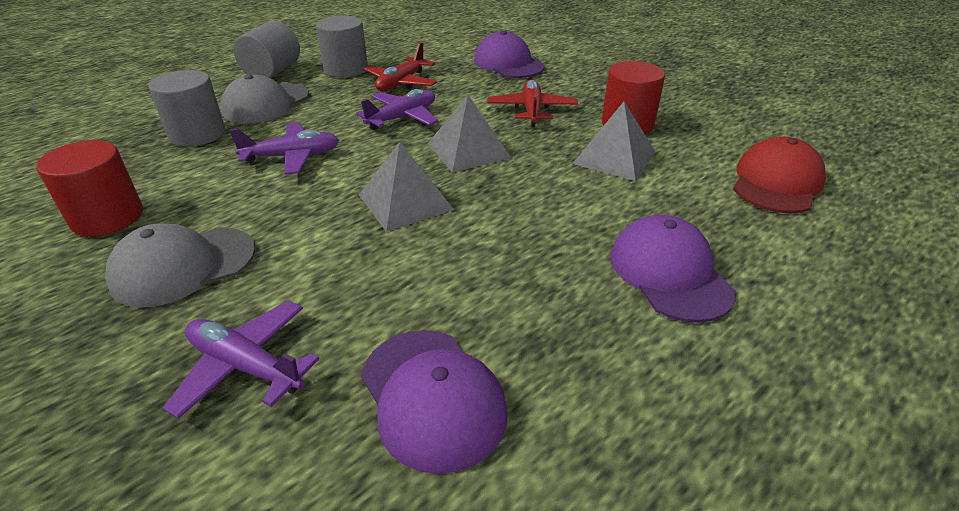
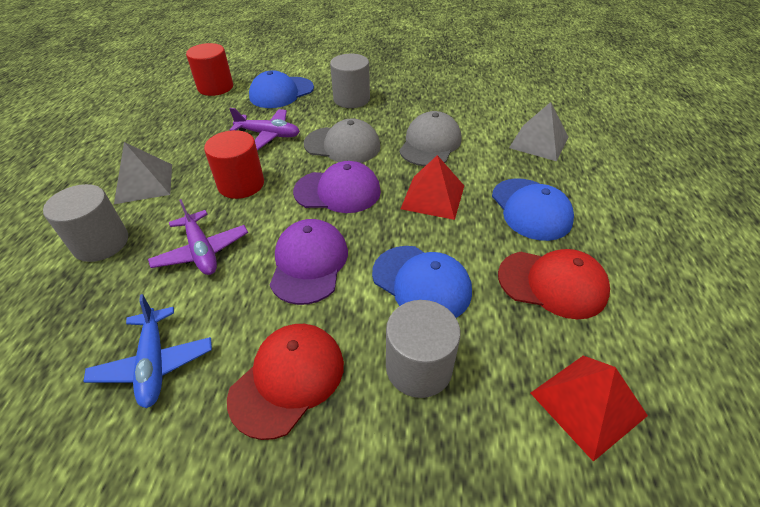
blue cap: none = 0 -> [249,70,314,108] [372,246,472,318] [492,178,574,241] = 3
blue plane: none = 0 -> [84,294,212,408] = 1
grey pyramid: [359,142,454,232] [428,95,511,173] [572,101,655,181] = 3 -> [114,142,172,204] [509,102,568,161] = 2
purple cap: [361,330,508,474] [474,31,545,78] [610,215,736,323] = 3 -> [270,219,348,305] [293,161,381,213] = 2
purple plane: [163,301,319,419] [230,122,339,175] [356,89,438,130] = 3 -> [148,199,248,275] [229,108,300,150] = 2
red cap: [733,136,826,213] = 1 -> [227,324,344,440] [498,249,610,319] = 2
red plane: [364,42,437,91] [487,79,578,127] = 2 -> none = 0
red pyramid: none = 0 -> [401,155,464,220] [530,356,648,462] = 2

